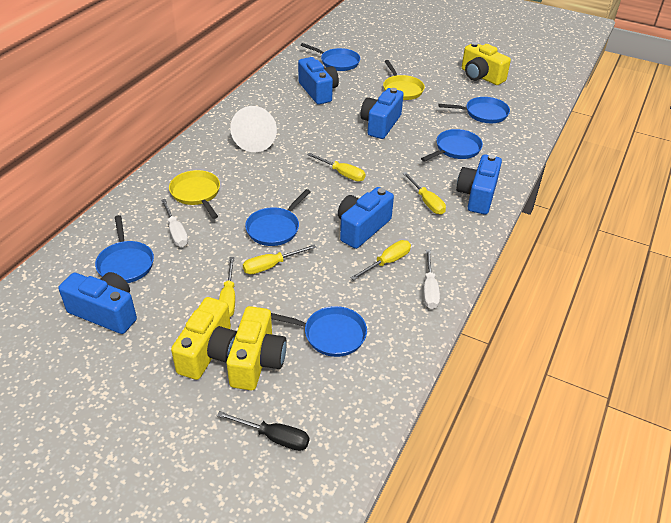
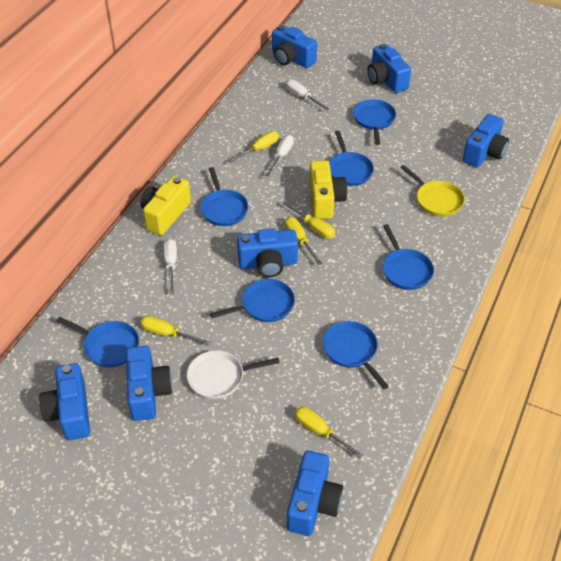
black screwdriver: [217,411,309,451] = 1 -> none = 0
blue camera: [58,272,137,334] [298,57,339,104] [338,187,394,249] [361,88,403,139] [456,154,502,215] = 5 -> [39,363,90,440] [126,346,173,421] [237,229,298,277] [272,25,317,68] [287,451,343,536] [368,44,411,93] [463,114,509,168] = 7
blue pan: [95,215,154,283] [245,189,311,246] [271,306,367,357] [301,43,360,71] [421,129,483,162] [438,97,510,123] = 6 -> [57,317,139,367] [200,167,248,226] [210,279,295,322] [323,321,389,389] [329,130,374,186] [353,99,396,145] [383,224,434,290] = 7
white cone: [230,106,277,152] = 1 -> none = 0
white pan: none = 0 -> [187,350,280,399] = 1
white screwdriver: [161,199,188,247] [424,249,440,309] = 2 -> [163,238,177,294] [265,135,294,177] [286,79,329,110] = 3
yellow camera: [171,297,237,380] [227,306,287,390] [462,42,511,85] = 3 -> [140,176,191,235] [309,160,348,219] = 2
yellow pan: [169,170,220,219] [383,60,425,100] = 2 -> [400,165,465,217] = 1

